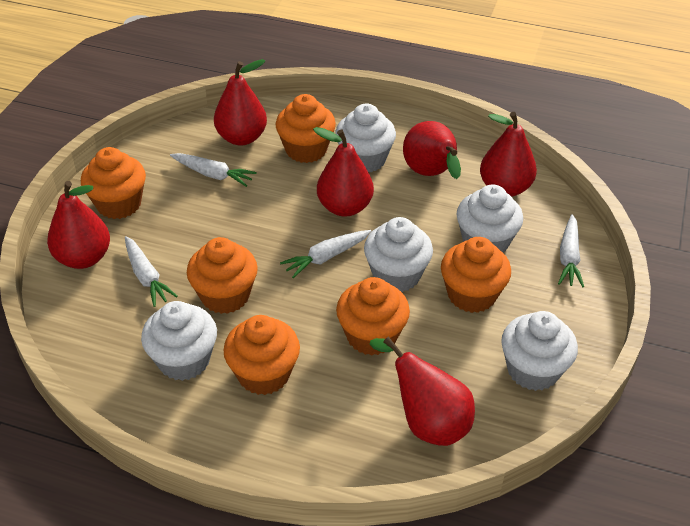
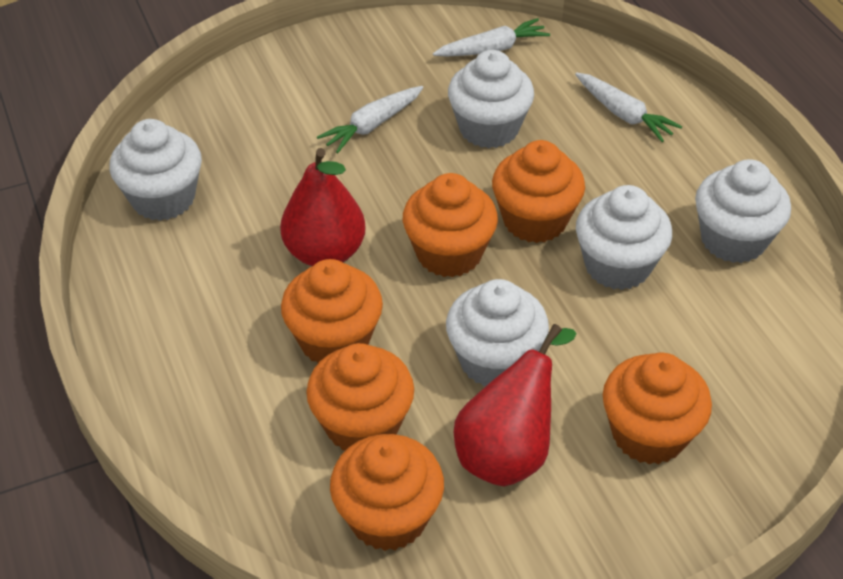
red pear: [47,181,110,269] [214,59,267,146] [313,127,374,217] [370,337,475,446] [403,121,461,179] [480,112,537,197] = 6 -> [280,148,366,266] [454,324,577,486] = 2
white carrot: [125,236,178,307] [170,153,257,187] [280,230,371,278] [558,214,584,287] = 4 -> [317,86,423,153] [433,18,550,57] [575,72,682,142] = 3

